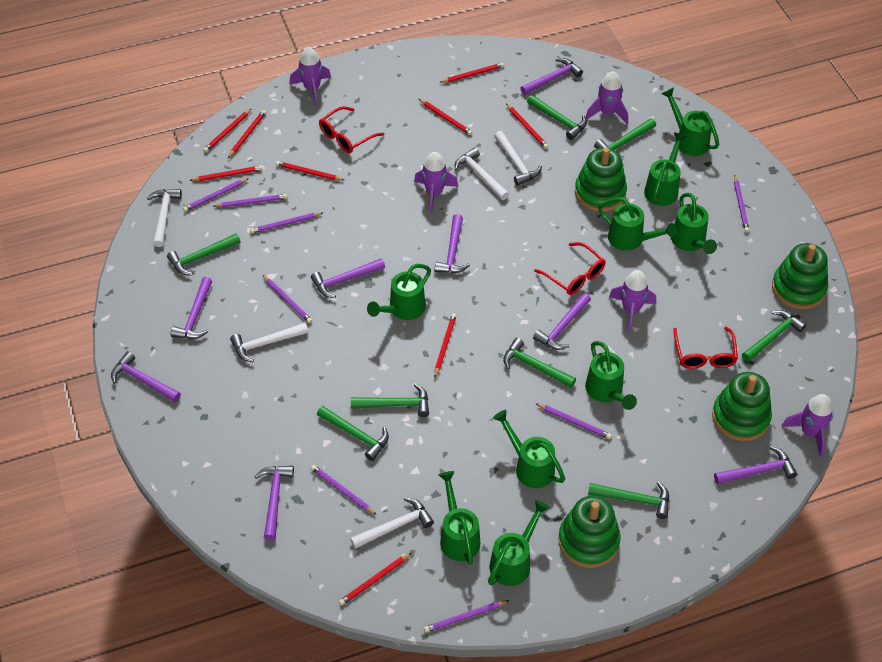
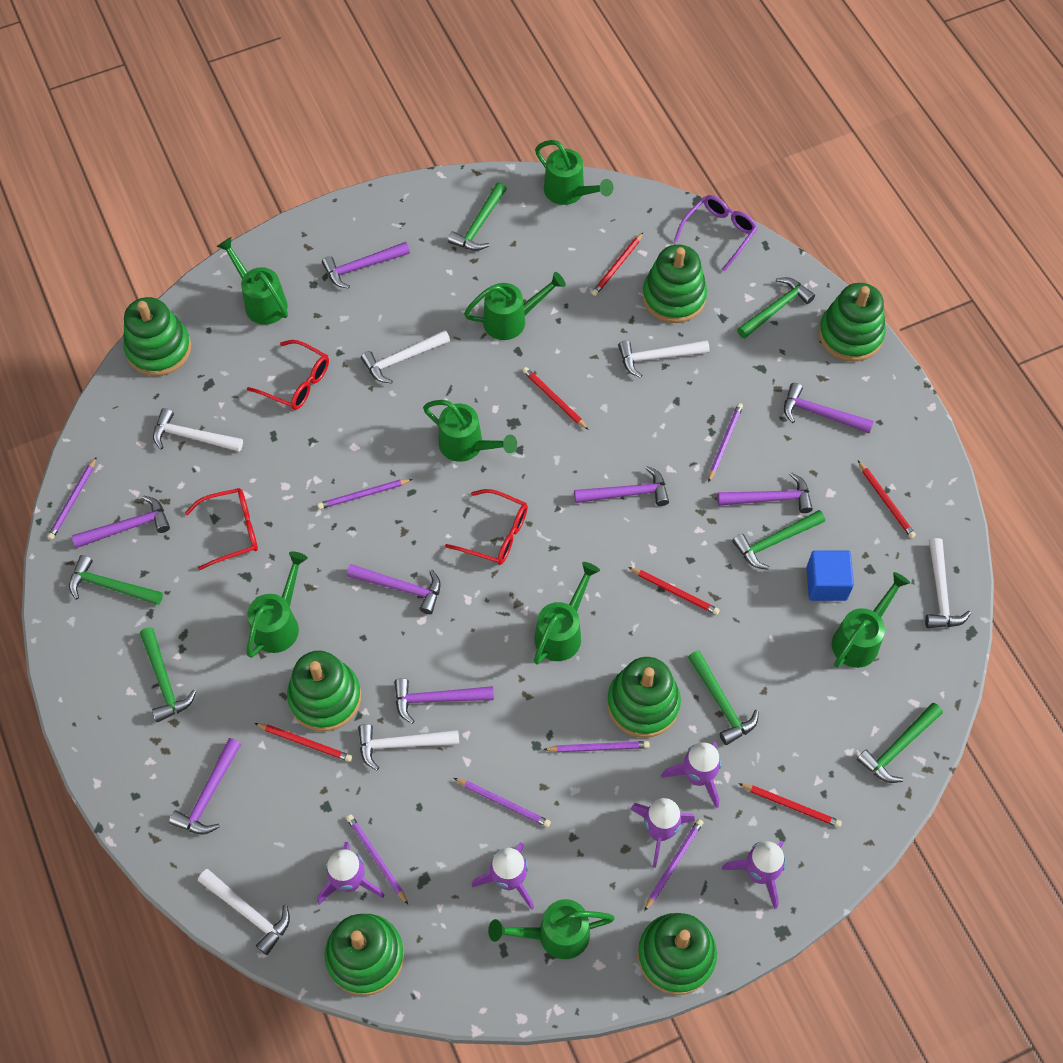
blue cube: none = 0 -> [806,550,854,601] = 1
green hammer: [167,233,241,275] [317,406,389,461] [351,384,429,417] [503,338,576,388] [527,95,587,140] [588,482,670,519] [594,118,656,159] [742,310,806,362] = 8 -> [69,555,163,605] [140,627,196,722] [448,182,507,251] [688,650,759,745] [732,510,825,569] [737,277,815,339] [857,703,943,783] = 7
green stacking toy: [558,496,621,568] [575,147,627,212] [712,372,772,441] [772,243,828,309] = 4 -> [123,297,191,376] [287,651,361,732] [325,914,404,996] [607,657,681,738] [638,913,717,995] [642,245,707,323] [818,283,886,362] = 7
green watering can: [367,264,431,320] [439,471,480,565] [488,500,550,586] [493,410,565,488] [585,341,637,410] [598,197,677,251] [644,132,687,206] [662,88,719,156] [671,193,717,254] = 9 -> [217,237,288,325] [246,551,308,658] [423,400,517,462] [464,272,566,340] [488,899,615,959] [534,562,600,664] [535,140,613,205] [832,572,910,668] = 8
purple glasses: none = 0 -> [674,195,758,271] = 1
purple pencil: [183,178,249,212] [213,194,287,207] [250,212,322,233] [263,275,312,323] [311,465,376,515] [424,600,510,633] [535,403,612,439] [734,176,749,232] = 8 -> [47,457,97,540] [317,479,413,509] [346,815,408,904] [454,778,551,827] [543,741,650,752] [644,819,703,911] [708,403,743,482] = 7
red pencil: [189,166,263,181] [203,109,251,152] [228,110,266,158] [276,161,344,180] [339,553,411,606] [419,99,472,135] [434,313,457,377] [439,63,504,83] [506,104,548,149] = 9 -> [254,723,352,762] [523,367,589,430] [592,233,643,296] [628,567,720,615] [738,783,842,827] [858,461,916,538] = 6
white hammer: [147,189,182,247] [230,323,308,362] [350,497,434,549] [455,147,509,200] [494,131,542,186] = 5 -> [153,408,243,452] [198,869,290,955] [358,724,459,770] [361,330,450,383] [618,340,709,378] [925,538,971,628] = 6

